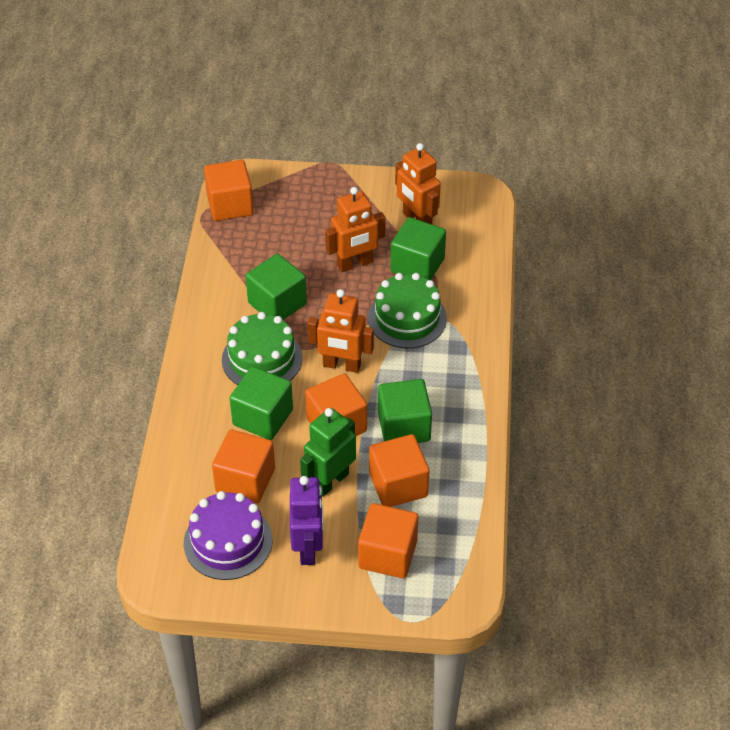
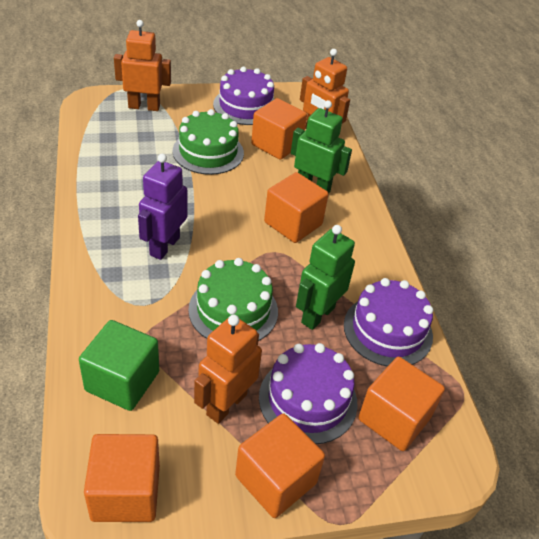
green cube: [230,366,293,440] [246,254,307,320] [378,379,432,443] [390,217,446,280] = 4 -> [79,320,159,411] = 1
green robot: [300,408,356,497] = 1 -> [291,100,352,194] [296,225,355,330] = 2
purple cake: [184,491,272,580] = 1 -> [213,67,274,125] [259,343,358,444] [344,278,433,367] = 3

